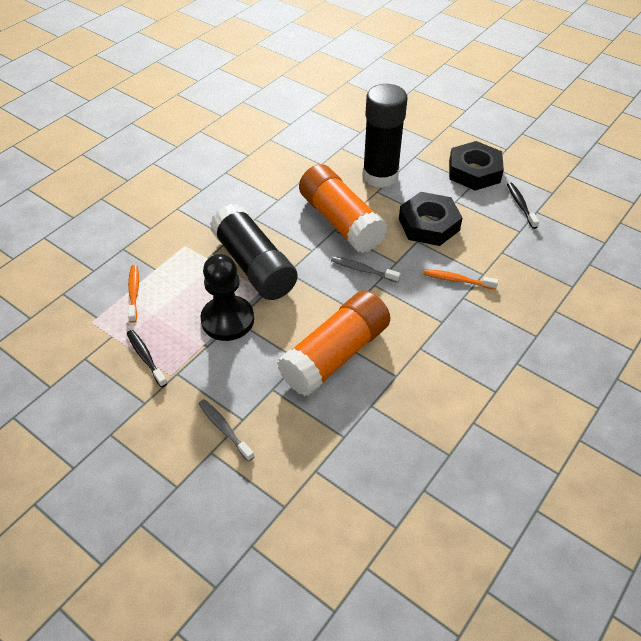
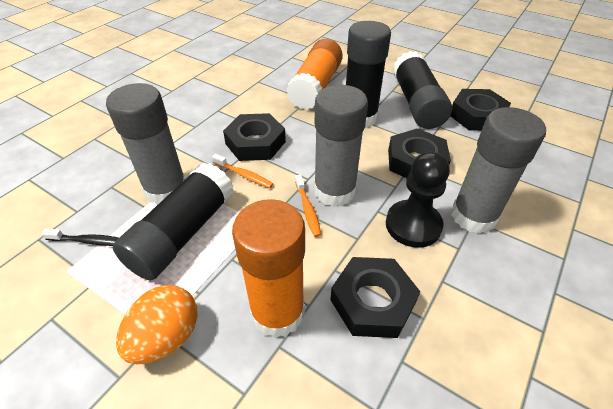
black glue stick: [210,204,298,300] [362,84,407,188] = 2 -> [113,163,234,280] [346,21,391,128] [393,51,452,129] = 3
black nut: [399,192,463,246] [449,141,504,191] = 2 -> [223,113,286,161] [330,257,420,338] [388,129,451,178] [451,89,511,131] = 4
black toothbrush: [127,330,167,387] [507,183,539,229] = 2 -> [41,229,119,246] = 1
grey glue stick: none = 0 -> [106,83,185,205] [314,85,368,207] [451,107,546,234] = 3
grey toothbrush: [198,399,254,462] [331,256,401,283] = 2 -> none = 0
orange egg: none = 0 -> [116,285,198,364] = 1

